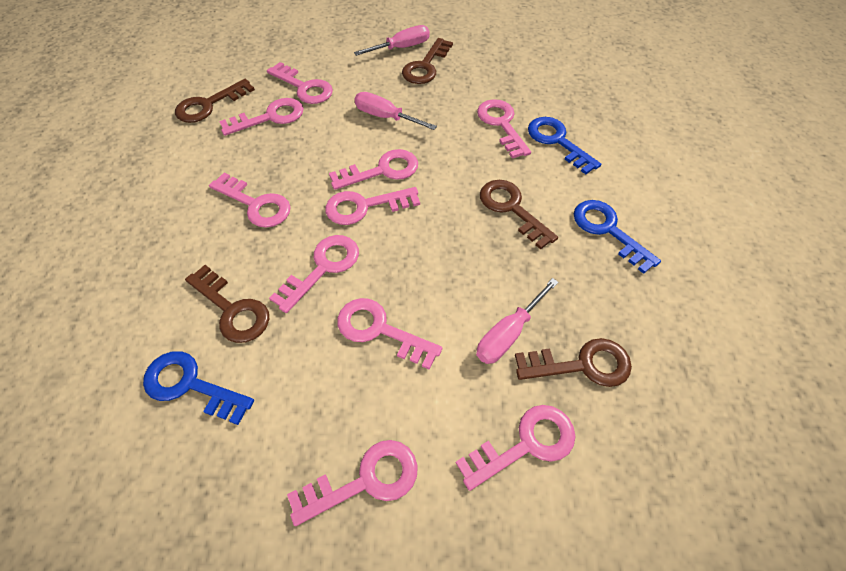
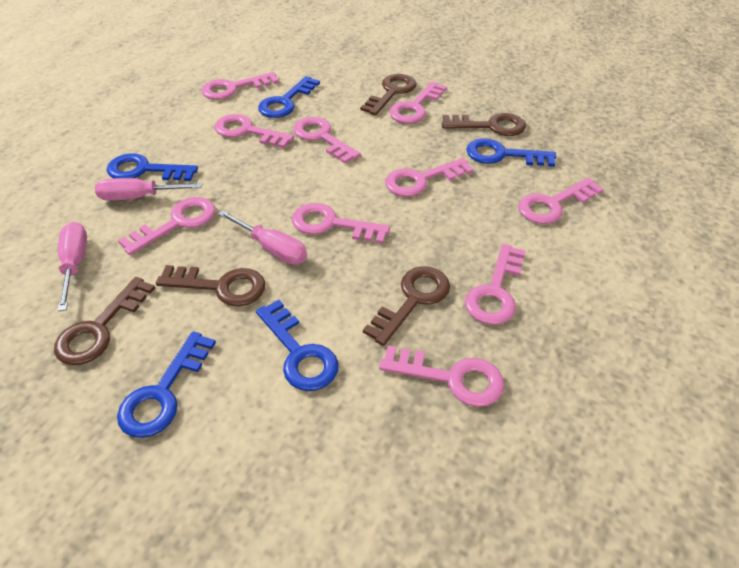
blue key: [143,351,254,425] [528,117,601,174] [574,200,661,274] = 3 -> [107,153,198,181] [117,331,216,438] [256,300,339,391] [258,76,320,118] [466,138,556,167] = 5

